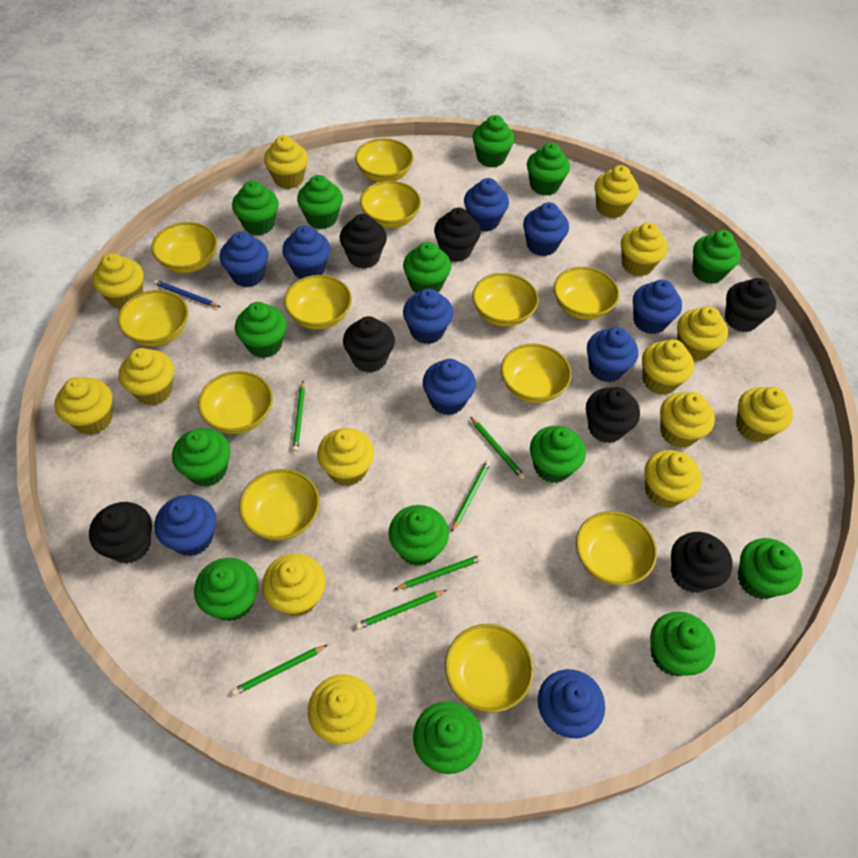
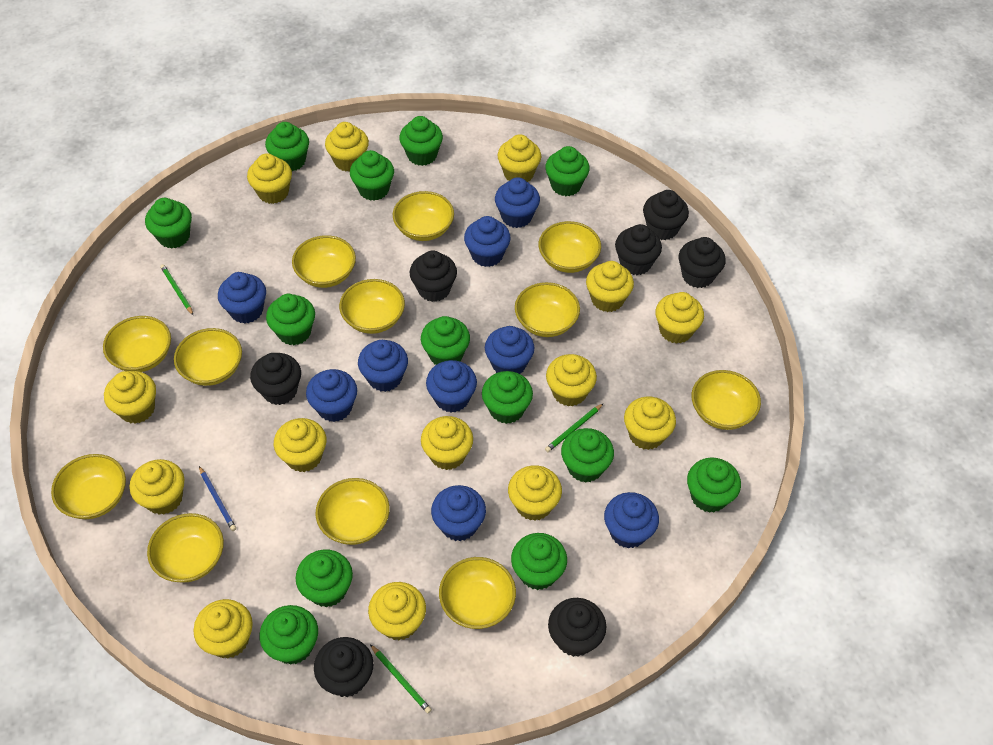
blue cupcake: [154,495,216,556] [220,232,268,287] [282,226,330,279] [403,288,453,344] [423,359,476,415] [464,178,509,232] [523,202,569,256] [538,669,605,738] [587,327,638,382] [633,280,682,334] = 10 -> [218,272,266,324] [306,369,357,422] [358,340,408,392] [426,360,477,413] [431,485,486,541] [464,216,511,267] [485,326,534,374] [495,177,540,228] [604,492,659,549] = 9
green cupcake: [172,428,231,487] [194,558,259,622] [232,181,279,235] [235,302,287,358] [297,175,343,229] [388,505,449,566] [403,242,451,293] [413,702,483,774] [472,115,515,167] [527,143,570,196] [530,426,586,483] [650,612,716,676] [692,230,741,284] [738,538,802,599] = 14 -> [145,198,192,249] [259,605,318,665] [265,122,309,172] [266,294,315,345] [296,550,353,607] [350,150,394,201] [399,116,443,166] [421,316,470,365] [482,371,533,424] [511,533,567,590] [545,146,590,196] [561,428,614,483] [687,457,741,513] = 13
green pencil: [231,645,328,696] [292,381,305,452] [356,590,447,629] [394,555,483,590] [451,460,491,532] [470,417,525,479] = 6 -> [160,264,193,315] [370,644,432,713] [545,403,604,452] = 3

